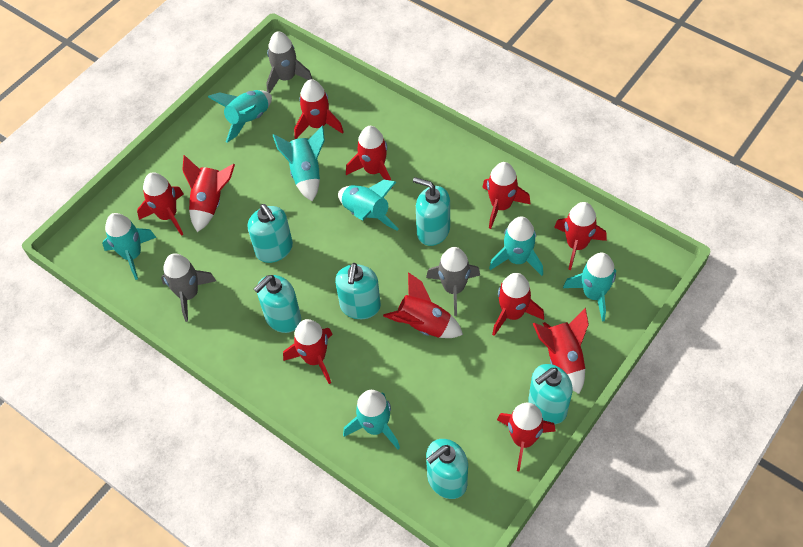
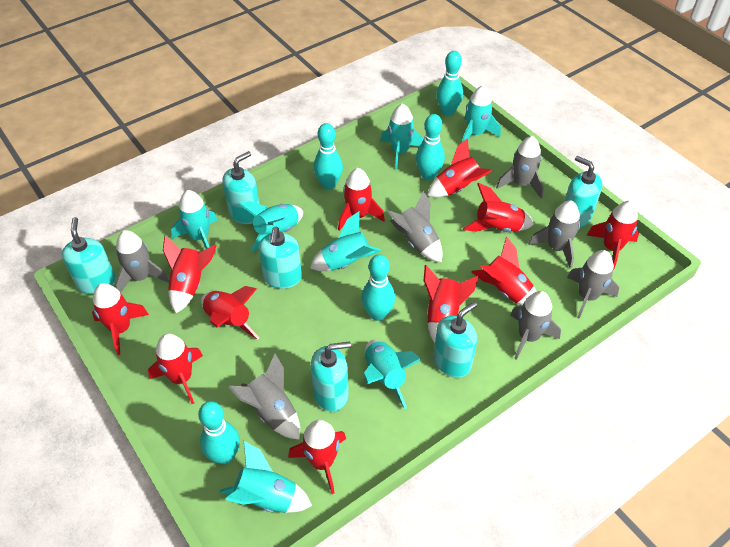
grey rocket: [161,253,216,322] [266,31,312,93] [426,247,480,316] = 3 -> [115,230,169,293] [228,353,300,440] [387,190,443,262] [496,136,544,199] [510,291,561,360] [528,200,580,269] [567,250,619,319] = 7
turquoise bowling pin: none = 0 -> [198,401,240,464] [314,123,343,190] [361,254,395,321] [416,114,445,180] [436,51,463,116] = 5

